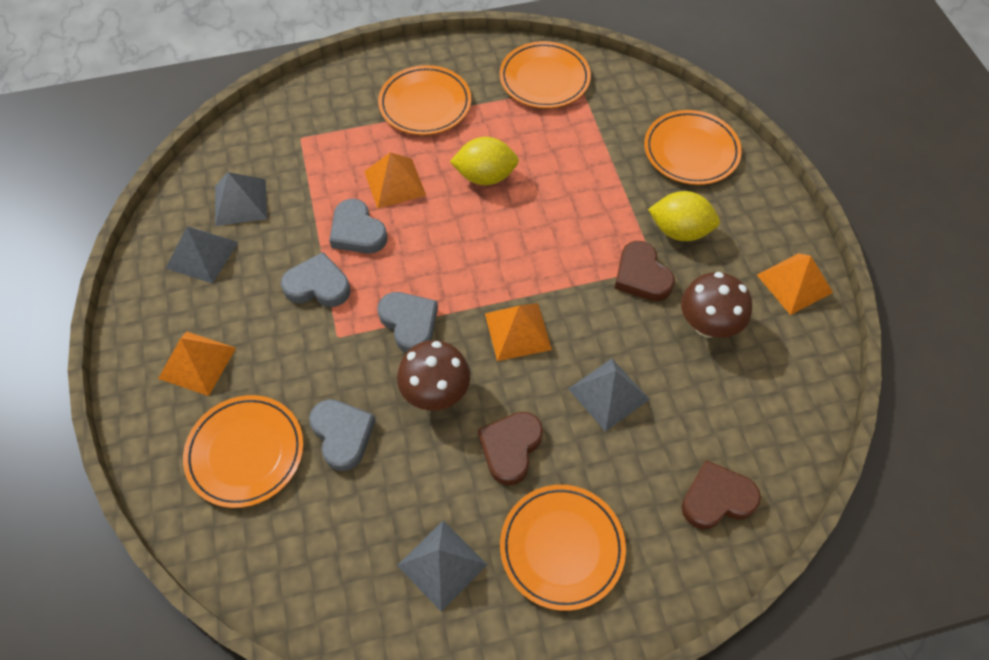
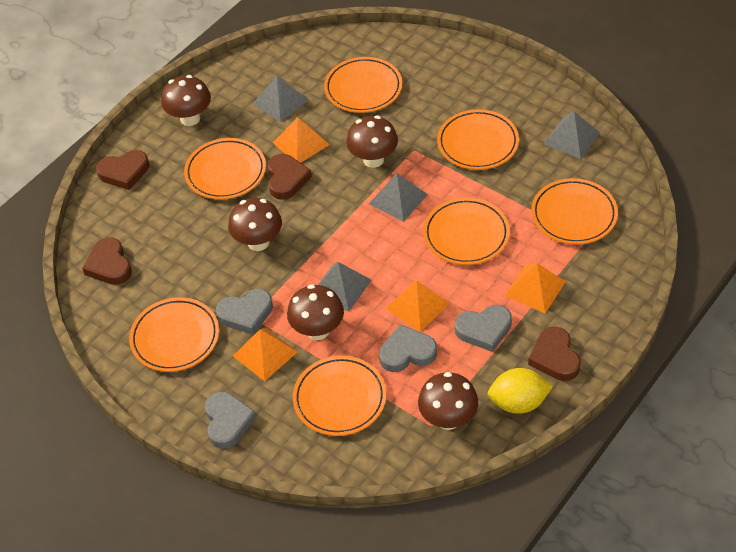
brown heart: [478,412,543,485] [614,241,675,301] [682,460,761,529] = 3 -> [82,237,132,285] [96,150,149,190] [267,154,312,200] [528,327,581,381] = 4
brown mushroom: [397,340,470,411] [681,272,752,338] = 2 -> [161,75,211,126] [228,198,282,251] [287,284,344,340] [346,115,398,168] [418,372,478,430] = 5
orange plate: [183,395,304,508] [378,65,471,135] [500,41,591,108] [500,485,626,611] [644,110,742,185] = 5 -> [129,297,219,372] [184,138,266,200] [293,356,386,436] [324,57,402,113] [423,198,510,265] [437,109,519,170] [531,178,618,245] = 7
yellow lemon: [450,137,519,185] [648,191,720,241] = 2 -> [487,368,553,414] = 1

